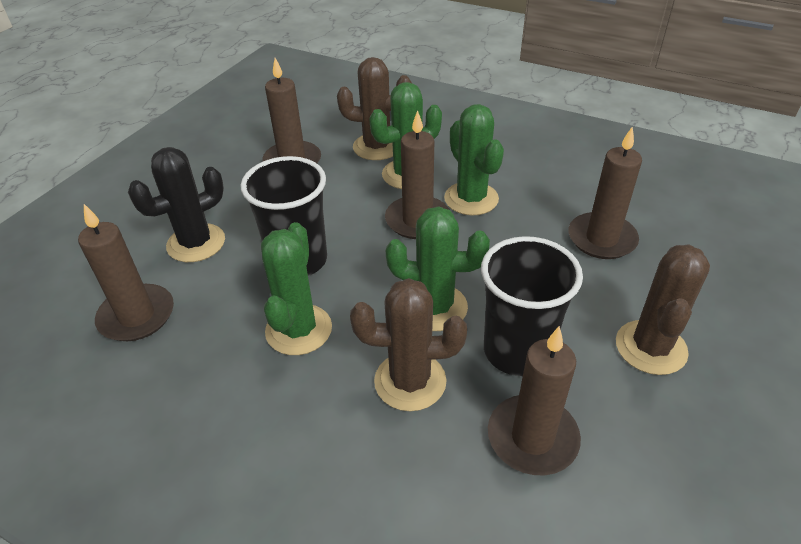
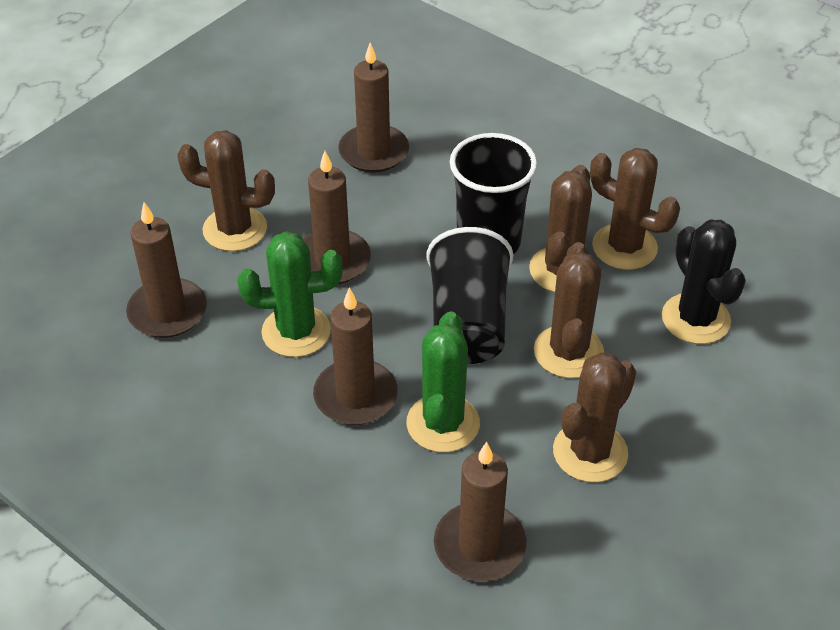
brown cactus: [337,57,412,160] [350,278,467,411] [616,244,710,375] = 3 -> [177,130,275,251] [529,165,592,292] [534,242,604,378] [553,352,636,482] [590,148,680,270] = 5
green cactus: [261,222,332,355] [369,82,442,189] [386,206,490,331] [444,104,504,215] = 4 -> [238,231,343,357] [406,311,480,452] = 2

